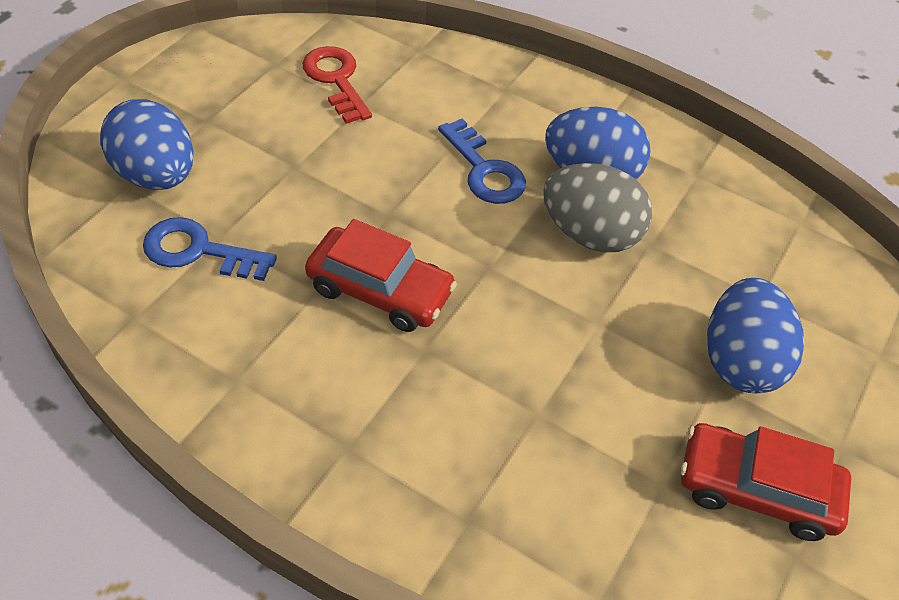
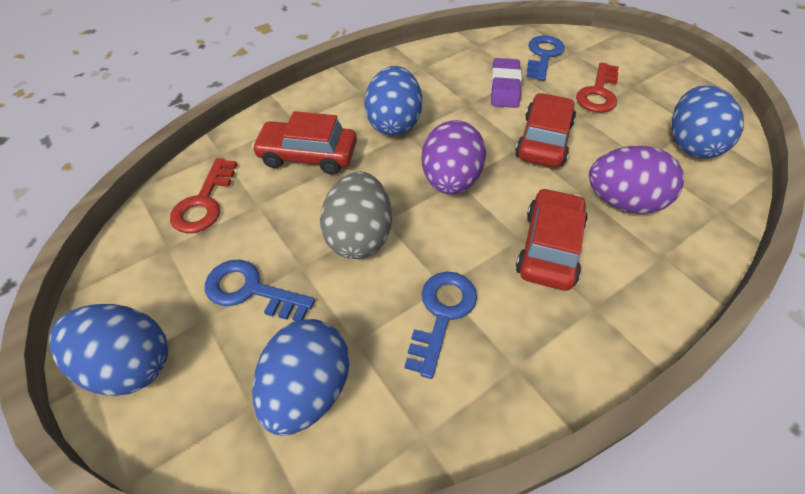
blue egg: [100,99,193,190] [545,107,651,180] [707,278,804,393] = 3 -> [49,304,168,396] [252,319,350,436] [364,66,422,136] [672,85,744,158] = 4
blue key: [143,217,277,281] [438,119,526,204] = 2 -> [205,260,315,321] [404,272,477,379] [526,35,565,81] = 3
purple egg: none = 0 -> [422,120,486,194] [589,146,684,214] = 2
purple eraser: none = 0 -> [491,58,522,108] = 1
red car: [305,219,457,332] [680,423,851,541] = 2 -> [252,111,357,174] [515,93,576,167] [516,188,588,291] = 3
red key: [302,46,372,124] = 1 -> [170,158,237,233] [576,62,619,113] = 2

